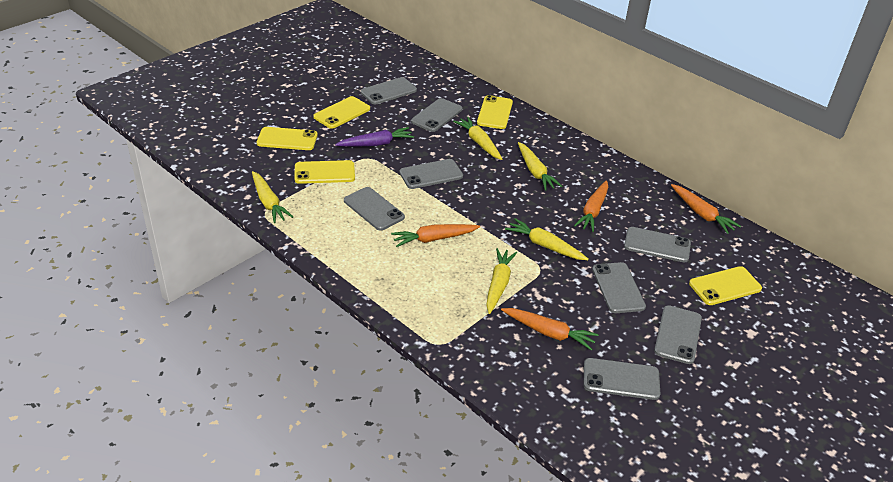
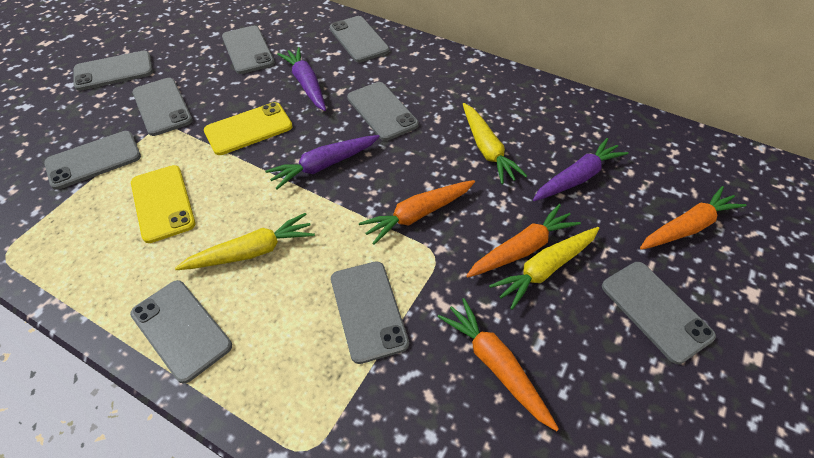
grey phone: [344,187,405,231] [361,77,417,104] [399,159,463,189] [411,98,462,132] [584,358,660,400] [592,262,646,313] [624,227,691,263] [654,305,702,364] = 8 -> [44,131,141,190] [73,51,153,91] [130,280,232,384] [132,78,193,136] [222,26,275,74] [330,16,389,62] [331,261,409,364] [347,82,419,141] [602,262,716,364] = 9
purple carrot: [335,127,414,147] = 1 -> [265,135,380,190] [277,47,326,111] [533,138,628,201] = 3
yellow carrot: [252,171,293,223] [453,117,502,160] [486,248,517,314] [505,218,589,260] [518,142,562,191] = 5 -> [175,213,315,270] [463,103,527,184] [489,227,600,310] = 3
yellow phone: [257,127,318,150] [295,160,355,184] [313,96,370,129] [477,95,513,129] [689,266,762,305] = 5 -> [131,165,196,243] [204,102,293,155] = 2

